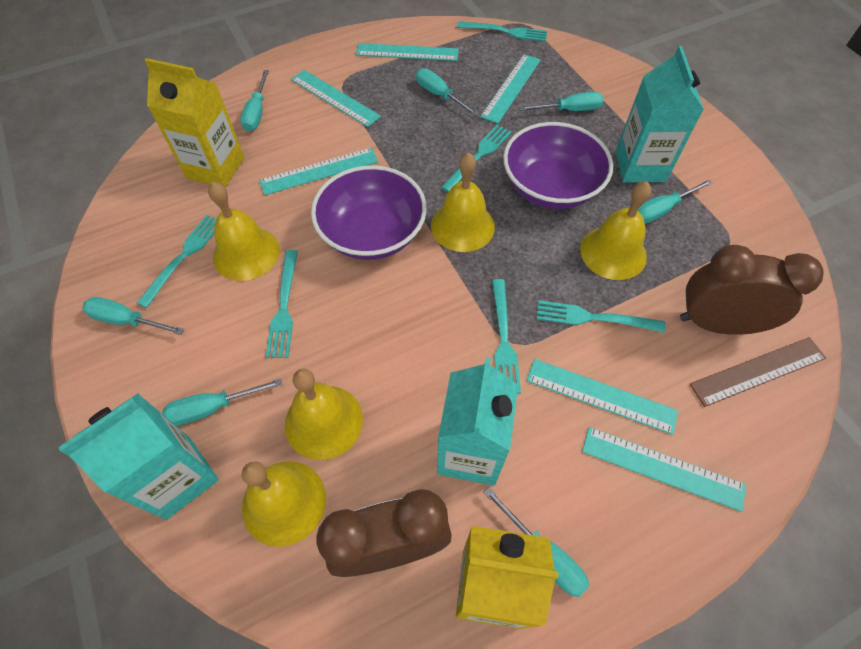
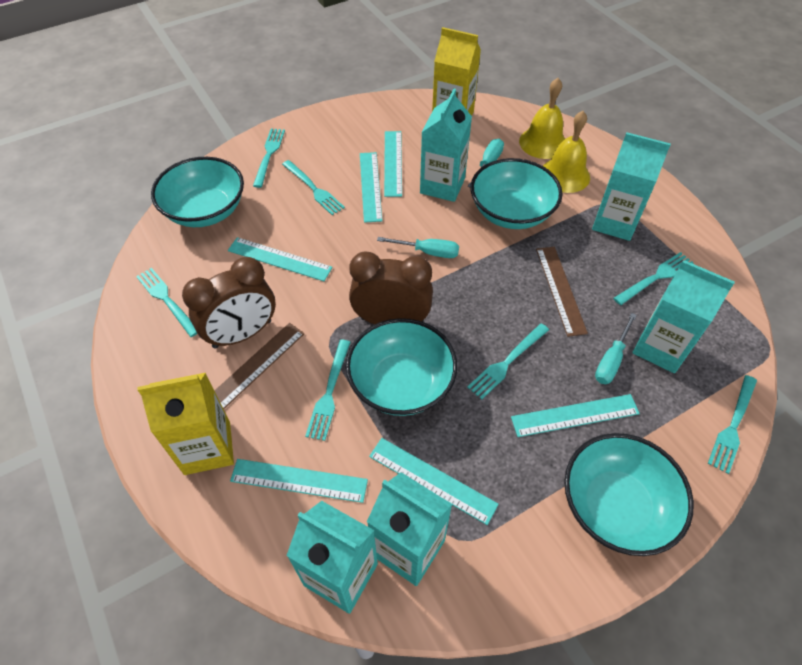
brown ruler: [690,337,826,407] = 1 -> [215,323,305,409] [536,247,588,337] = 2
purple bowl: [311,165,427,260] [503,122,613,209] = 2 -> none = 0
turquoise bowl: none = 0 -> [151,157,244,227] [346,318,457,416] [471,158,563,229] [564,433,694,556] = 4
turquoise carton: [58,393,219,520] [437,358,518,485] [616,46,704,182] = 3 -> [286,501,378,614] [367,472,453,586] [420,89,472,202] [592,132,671,241] [633,260,735,373] = 5
turquoise fork: [137,215,216,308] [265,250,298,358] [441,125,512,192] [457,21,547,42] [492,279,521,394] [537,300,666,333] = 6 -> [136,268,198,337] [253,128,285,188] [282,160,345,215] [305,340,351,441] [467,323,549,399] [614,252,694,305] [708,375,757,474] = 7
turquoise screwdriver: [82,297,184,335] [162,378,282,426] [240,70,269,131] [416,68,479,116] [483,487,589,597] [519,92,604,111] [638,179,712,224] = 7 -> [377,237,459,258] [468,139,504,188] [595,313,637,384] = 3
yellow bell: [208,182,280,281] [242,461,326,547] [285,369,363,460] [431,152,495,252] [580,181,651,280] = 5 -> [519,78,565,159] [543,111,590,193] = 2

